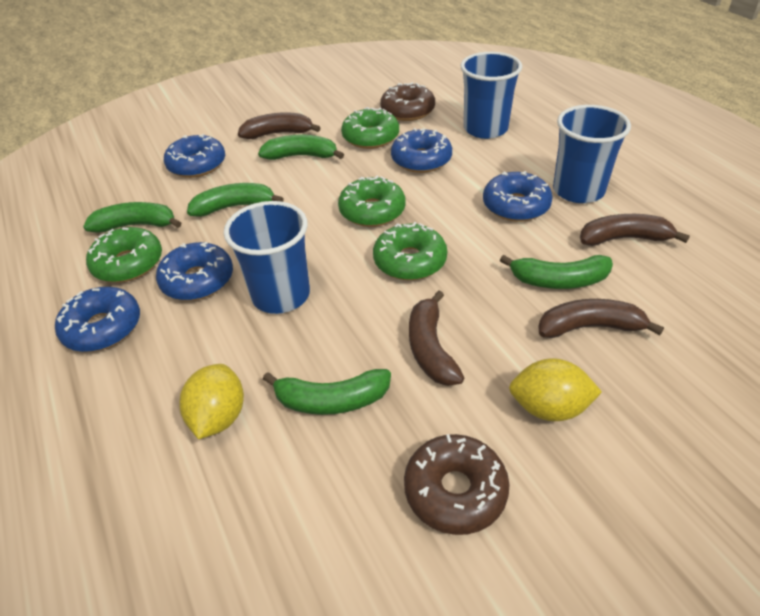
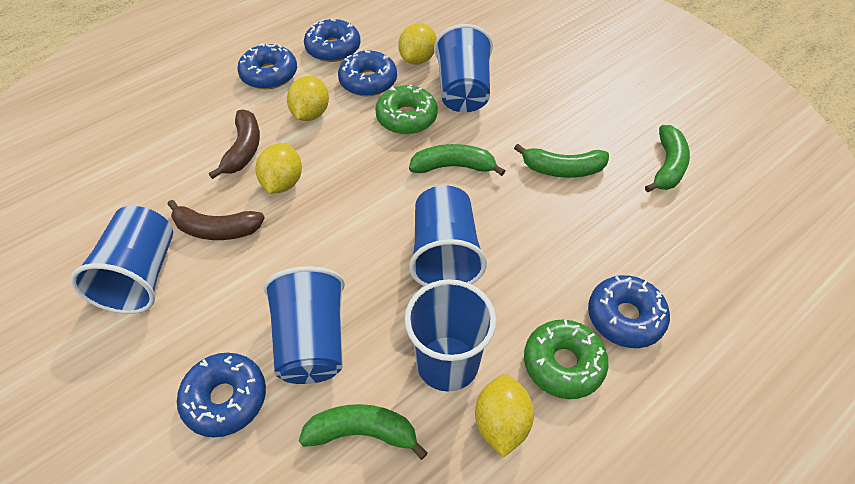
blue cup: [224,201,310,314] [461,52,522,139] [553,105,631,203] = 3 -> [71,206,173,314] [263,266,345,384] [404,279,496,392] [409,185,487,286] [434,24,493,112] = 5
brown banana: [238,112,321,139] [409,290,464,386] [538,299,664,338] [580,214,690,246] = 4 -> [167,200,265,240] [209,110,260,179] = 2
brown donut: [380,82,435,121] [404,434,509,535] = 2 -> none = 0
green banana: [83,202,181,233] [187,183,284,217] [258,135,344,160] [263,369,391,415] [500,255,613,289] = 5 -> [299,404,428,460] [409,144,505,176] [514,144,609,178] [645,125,690,192] = 4
green donut: [86,227,162,283] [338,176,406,227] [341,107,399,149] [373,222,447,280] = 4 -> [375,85,438,134] [524,319,609,399] = 2
yellow lemon: [180,364,244,439] [509,358,602,421] = 2 -> [256,143,302,194] [287,76,329,121] [398,23,437,65] [475,374,534,458] = 4

